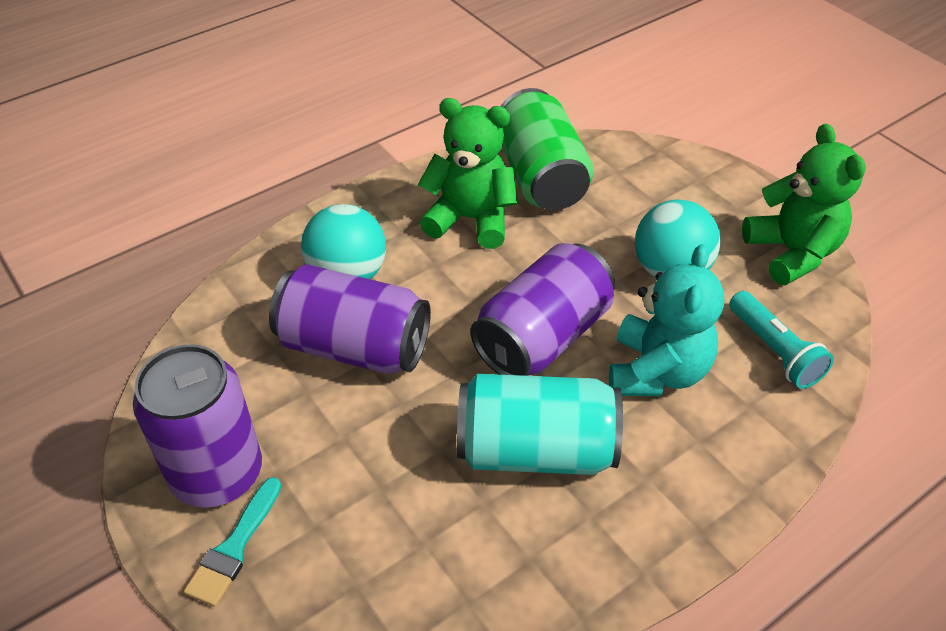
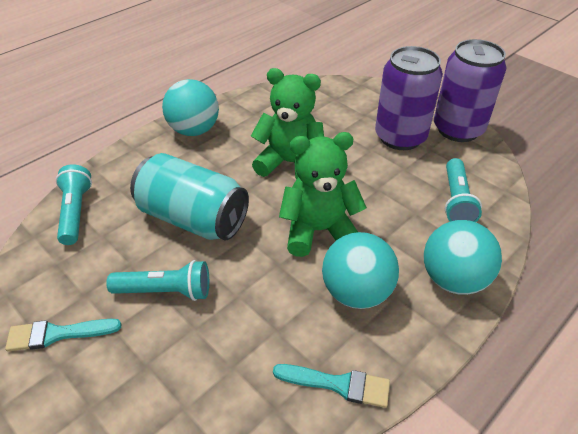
green can: [501,88,594,210] = 1 -> none = 0
purple can: [133,344,262,508] [269,264,431,374] [471,243,615,376] = 3 -> [375,46,443,150] [434,39,506,142] = 2
turquoise ball: [301,204,386,279] [635,200,721,278] = 2 -> [162,79,219,136] [322,232,399,309] [424,220,502,295] = 3
turquoise brush: [184,477,281,607] = 1 -> [5,319,121,352] [273,364,390,408] = 2
turquoise flashlight: [729,291,834,389] = 1 -> [56,164,92,245] [106,260,209,301] [445,158,482,222] = 3
turquoise teddy bear: [609,244,724,396] = 1 -> none = 0

